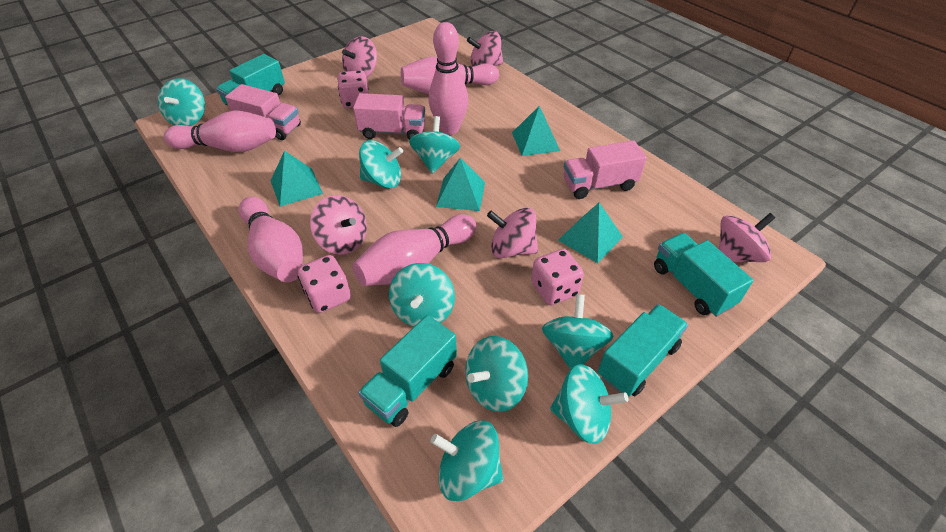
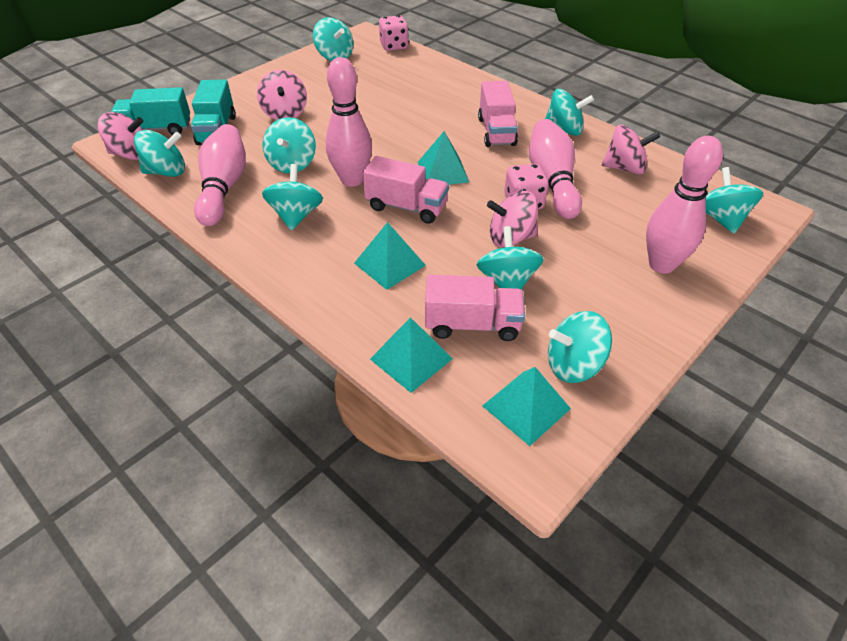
pink bowling pin: [164,110,276,152] [239,197,303,282] [352,214,476,286] [401,56,499,94] [429,22,468,135] = 5 -> [194,124,246,226] [326,57,372,187] [529,119,582,219] [646,136,723,274] = 4
pink dice: [297,255,351,313] [337,70,369,108] [531,249,584,305] = 3 -> [379,15,409,51] [504,164,549,209] = 2
pink spinning top: [310,195,367,255] [342,36,377,78] [467,31,503,67] [487,208,538,258] [719,213,775,262] = 5 -> [98,112,143,160] [257,70,307,120] [487,191,538,247] [602,125,660,175] = 4
turquoise truck: [216,54,285,105] [358,315,457,427] [598,304,688,396] [654,233,753,317] = 4 -> [111,87,190,135] [191,80,236,145] = 2

